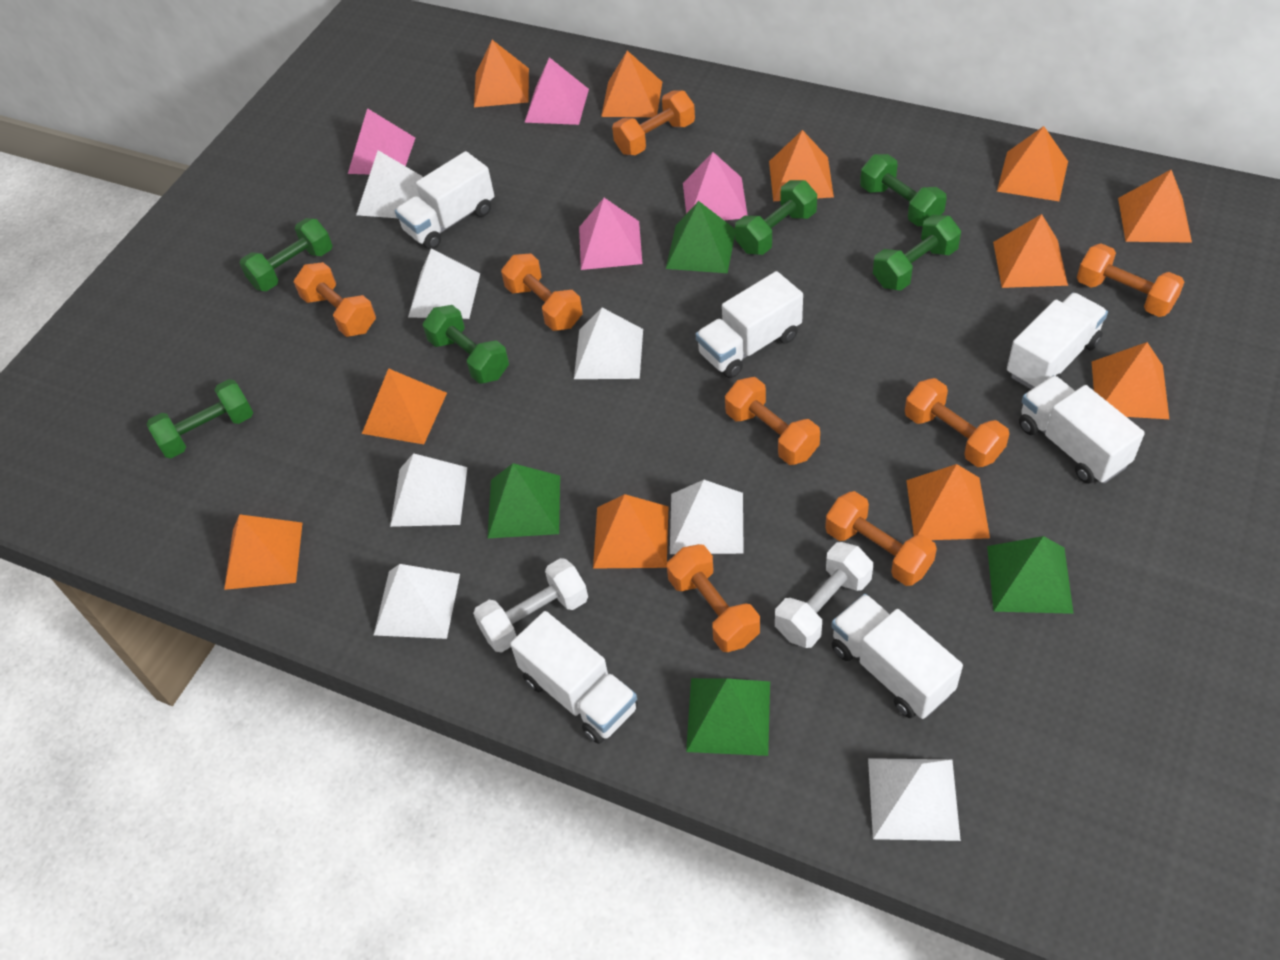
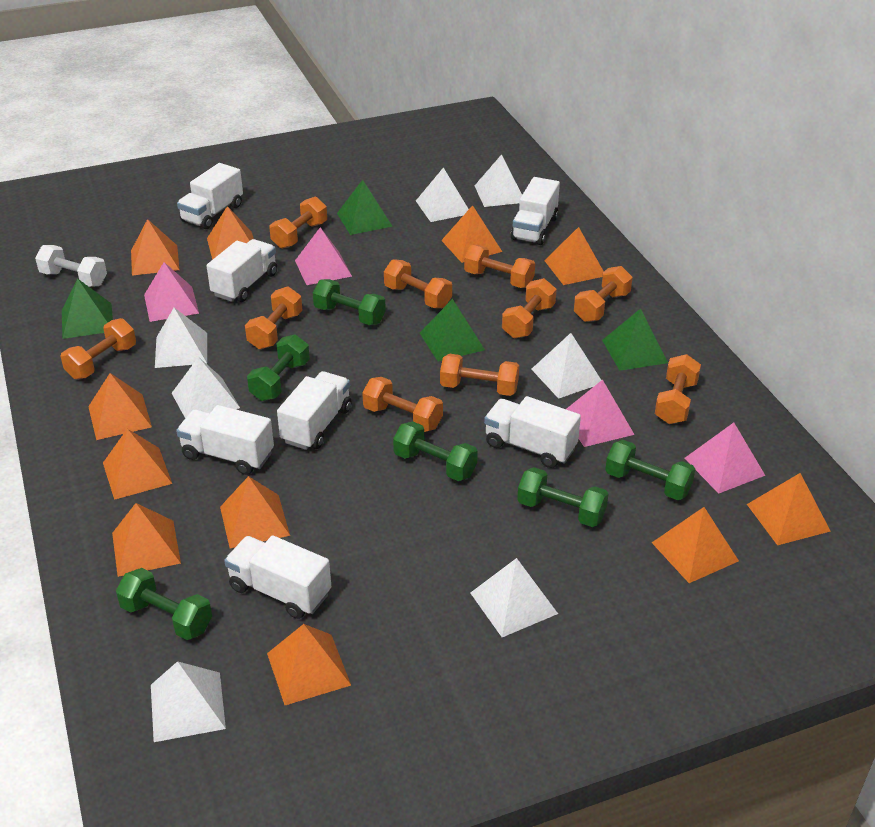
orange dumbbell: [294,262,376,337] [501,253,583,331] [612,90,695,155] [667,544,760,652] [725,377,820,465] [825,491,937,586] [905,378,1009,467] [1077,243,1184,317] = 8 -> [60,318,136,379] [245,286,302,349] [269,197,327,249] [362,377,443,432] [384,259,452,308] [440,354,519,396] [464,245,535,288] [502,278,557,338] [574,266,633,322] [655,354,701,424] = 10
white dumbbell: [473,558,588,653] [775,542,873,648] = 2 -> [35,245,107,287] = 1
white truck: [395,151,494,249] [510,611,638,744] [696,271,803,378] [831,594,963,719] [1007,293,1108,390] [1019,375,1145,484] = 6 -> [176,405,274,475] [177,163,243,229] [207,239,277,302] [224,535,331,619] [277,371,351,450] [484,396,581,468] [511,177,560,245] = 7

